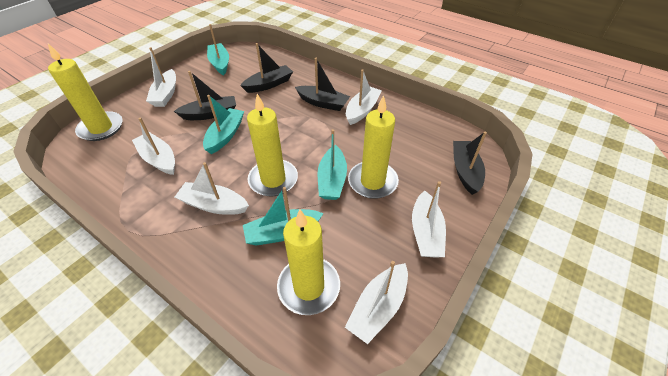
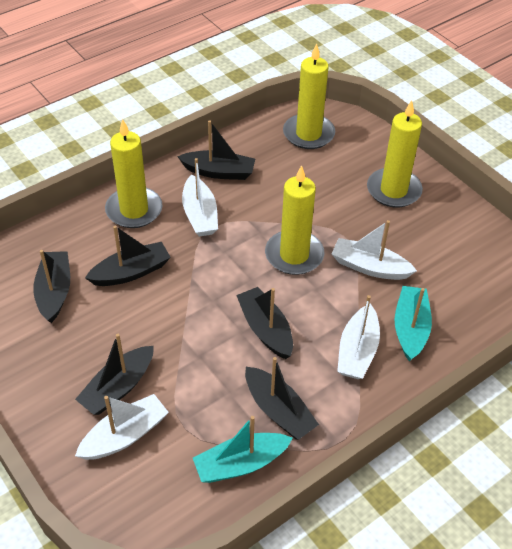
black boat: [174,71,236,120] [240,43,293,93] [295,58,350,111] [453,132,487,195] = 4 -> [33,250,70,323] [75,334,154,415] [85,225,171,286] [177,120,255,180] [236,287,293,359] [245,357,319,440] = 6
turquoise boat: [203,95,244,154] [207,24,229,75] [243,187,324,246] [317,129,347,200] = 4 -> [193,416,292,483] [394,286,432,361] = 2
white boat: [132,118,175,175] [146,47,176,107] [175,162,249,215] [345,261,408,344] [346,69,382,125] [412,181,446,257] = 6 -> [75,394,169,460] [182,158,218,237] [331,220,417,280] [337,295,380,379] = 4

